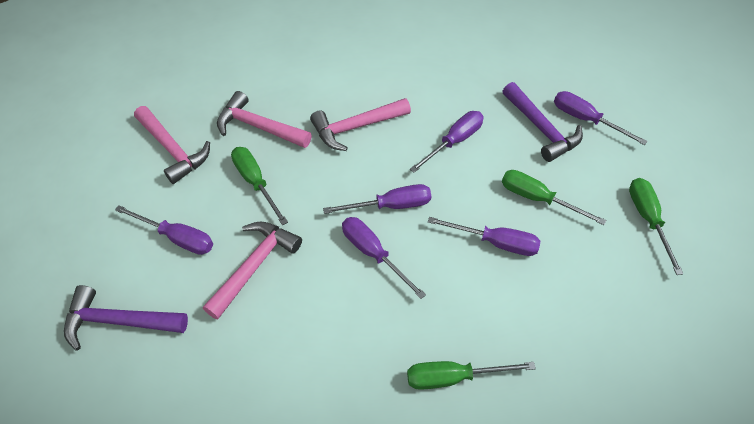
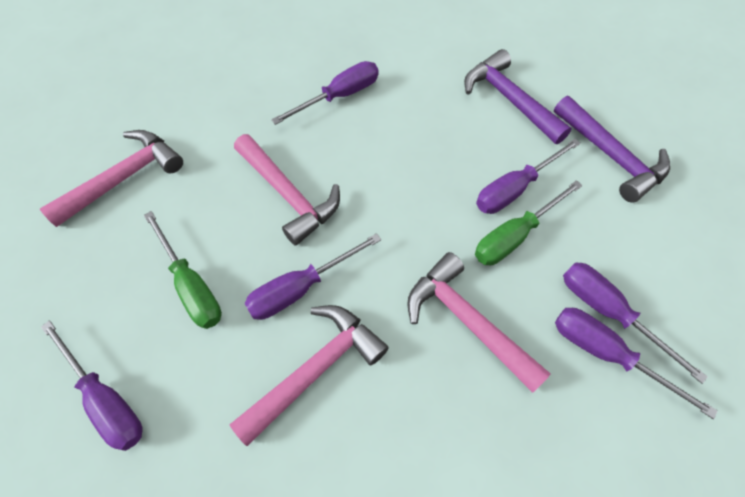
green screwdriver: [231,147,288,225] [407,361,536,390] [502,170,607,225] [629,178,683,275] = 4 -> [144,211,222,329] [475,180,583,265] = 2

